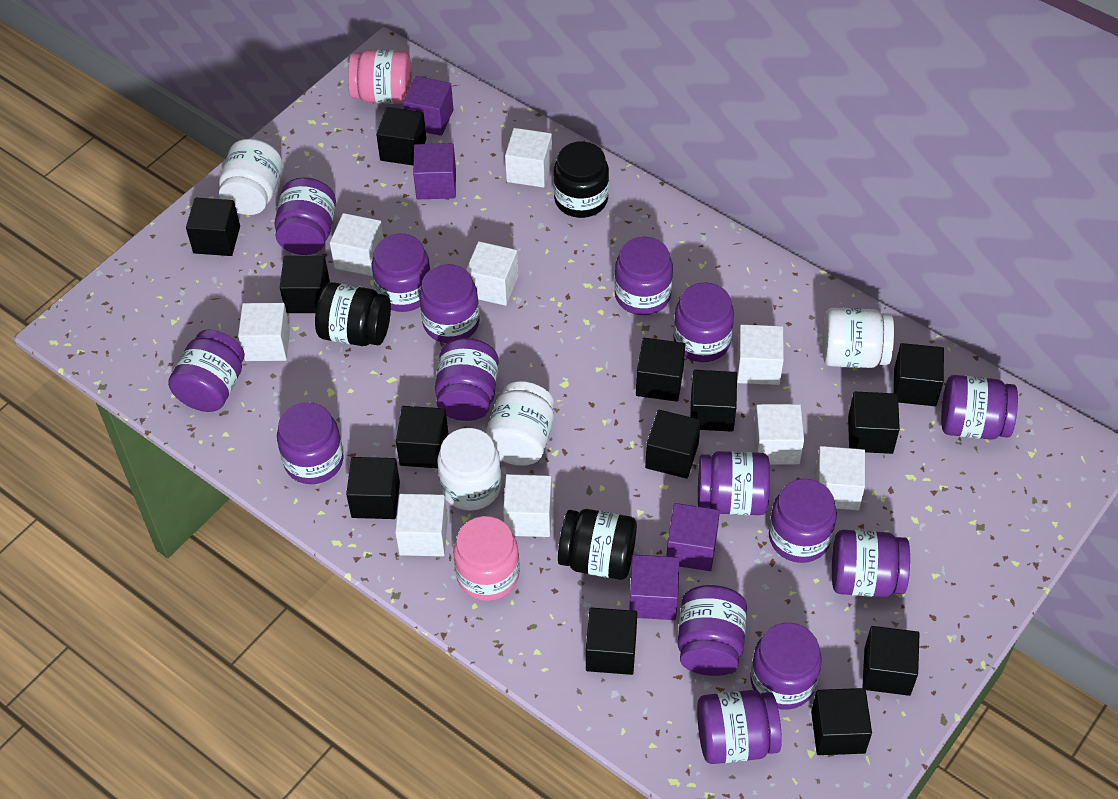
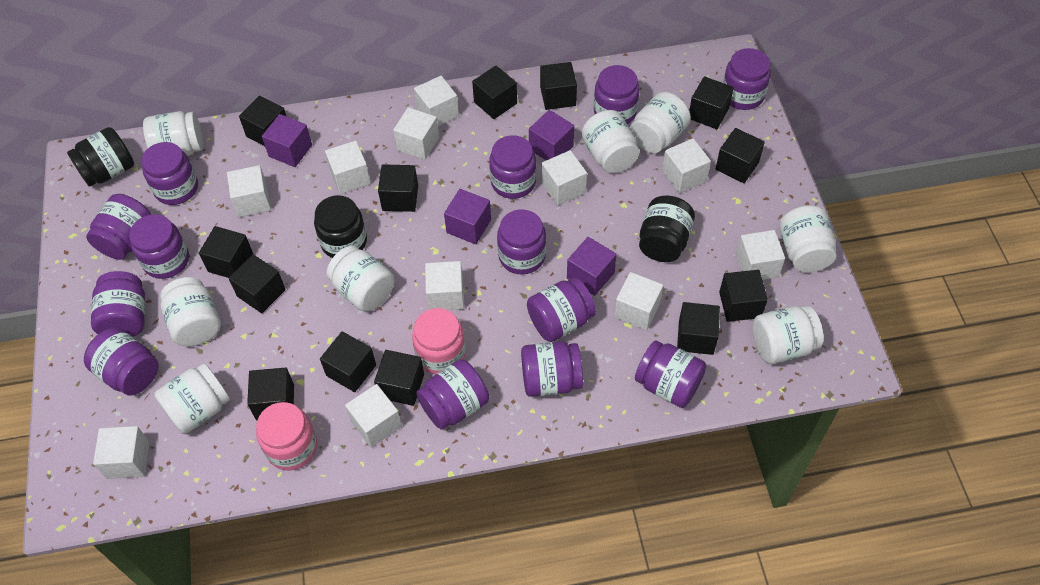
purple jar: [168,330,245,412] [275,178,336,255] [277,402,344,484] [372,233,430,312] [419,264,480,343] [435,338,498,421] [615,237,673,315] [673,282,734,362] [677,585,747,676] [697,690,782,764] [698,451,770,515] [750,623,822,710] [769,479,837,563] [832,530,910,597] [941,375,1018,440] = 15 -> [84,328,159,395] [86,194,151,260] [91,271,145,337] [129,214,189,279] [141,142,198,205] [416,359,489,430] [489,135,536,199] [497,210,546,275] [521,341,583,397] [527,278,596,342] [594,65,639,124] [635,340,706,408] [723,48,771,110] = 13
white cube: [238,303,290,361] [330,213,384,276] [395,494,448,556] [466,241,518,306] [503,474,552,537] [505,128,552,188] [737,324,784,385] [753,404,804,465] [815,446,865,510] = 9 -> [93,426,150,479] [227,165,271,217] [325,141,371,194] [345,384,402,448] [393,107,439,160] [414,76,459,126] [425,261,464,310] [542,150,587,205] [614,272,663,330] [662,138,711,193] [736,230,785,280] = 11
white jar: [219,139,282,215] [437,428,502,511] [486,381,554,466] [823,308,894,368] = 4 -> [143,111,203,156] [154,363,230,434] [160,277,221,346] [326,246,395,312] [581,110,640,173] [630,92,691,153] [752,306,823,364] [779,205,837,272] = 8

